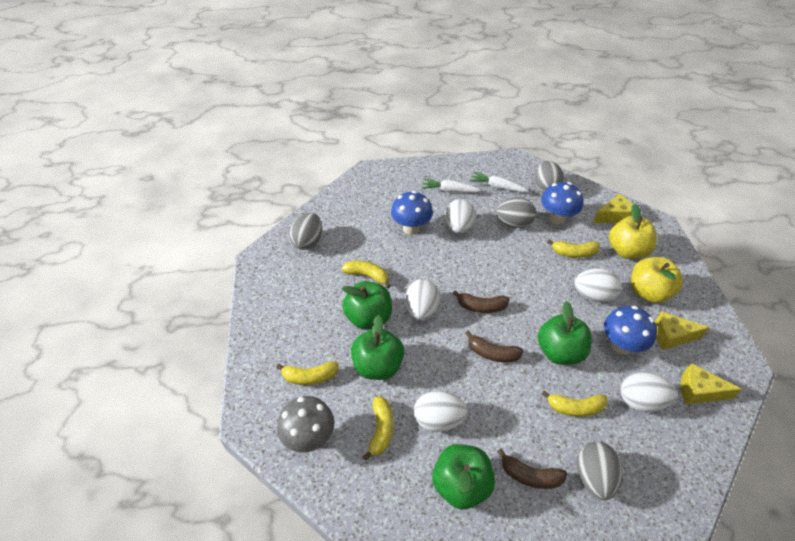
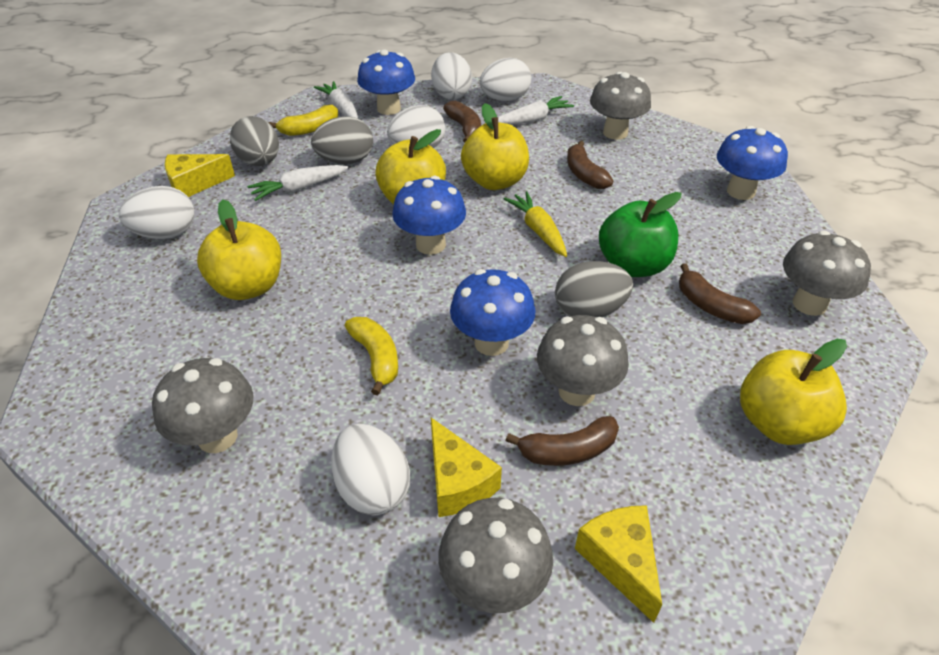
blue mushroom: [391,191,433,235] [541,182,583,225] [604,305,657,355] = 3 -> [357,49,415,115] [392,176,466,255] [450,269,535,356] [717,126,788,200] = 4
brown banana: [453,290,509,313] [465,331,524,362] [497,449,567,489] = 3 -> [443,101,481,143] [506,416,619,466] [567,141,613,189] [679,263,761,324] = 4
green apple: [342,281,392,330] [351,315,404,380] [432,444,495,509] [538,301,592,365] = 4 -> [599,192,682,277] = 1
grey egg: [289,213,322,250] [496,197,536,228] [535,161,564,193] [577,442,623,500] = 4 -> [230,116,279,166] [311,116,373,164] [555,261,633,317] = 3
grey mushroom: [277,396,334,453] = 1 -> [152,358,253,453] [438,498,553,613] [537,315,629,406] [590,72,651,140] [783,231,871,316] = 5
white carrot: [422,178,482,193] [470,172,529,192] = 2 -> [247,165,348,201] [314,81,358,119] [498,96,574,125] = 3
yellow apple: [609,203,657,259] [631,257,683,303] = 2 -> [197,200,281,300] [375,129,446,204] [461,103,529,190] [740,339,847,445] = 4
yellow banana: [276,362,339,385] [341,261,391,288] [363,397,393,461] [542,391,608,417] [547,239,600,258] = 5 -> [269,105,339,136] [345,317,398,395] = 2
yellow carrot: none = 0 -> [504,191,567,257] = 1

